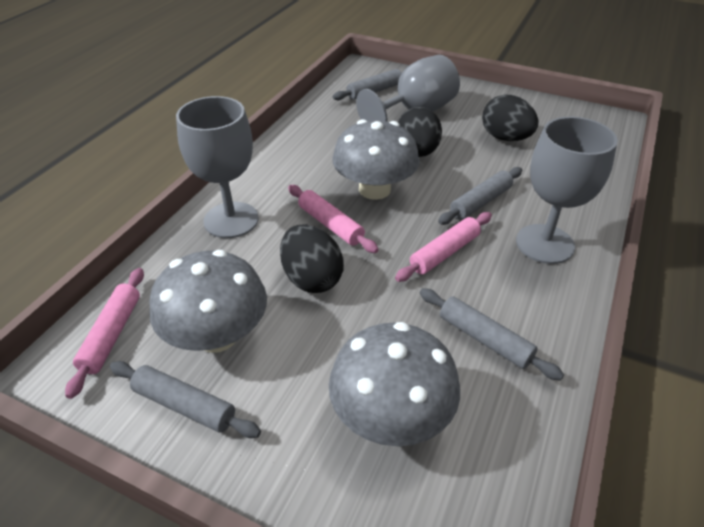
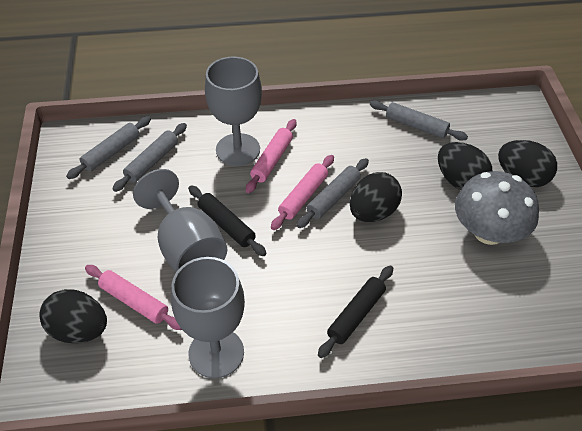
black egg: [280,225,344,293] [398,107,442,157] [482,95,538,141] = 3 -> [39,289,107,343] [350,172,402,222] [438,142,492,190] [498,140,557,187] = 4
black rolling pin: none = 0 -> [188,185,267,256] [318,265,393,358] = 2
grey mushroom: [149,250,267,353] [329,322,460,446] [332,119,420,200] = 3 -> [455,171,539,245] = 1

